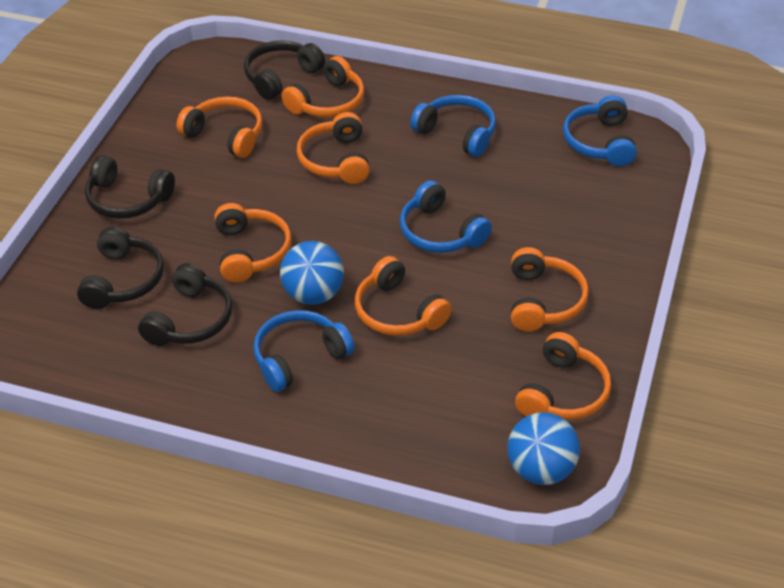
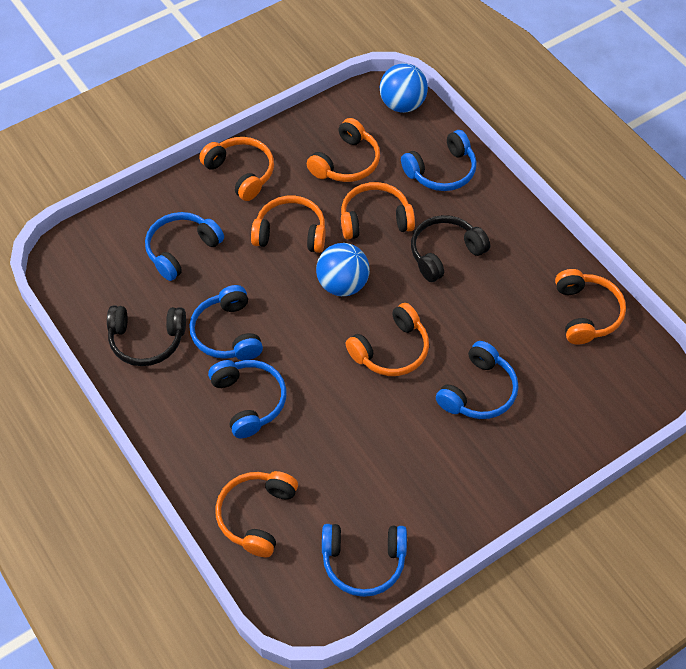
black headphones: [77,227,164,309] [85,155,175,219] [138,263,232,346] [244,40,325,100] = 4 -> [107,305,186,366] [411,215,490,282] = 2
blue headphones: [253,310,355,392] [400,180,492,253] [410,95,496,157] [563,95,637,166] = 4 -> [145,212,224,281] [189,285,263,360] [208,360,287,438] [322,524,407,597] [401,130,477,191] [436,341,518,419] = 6

